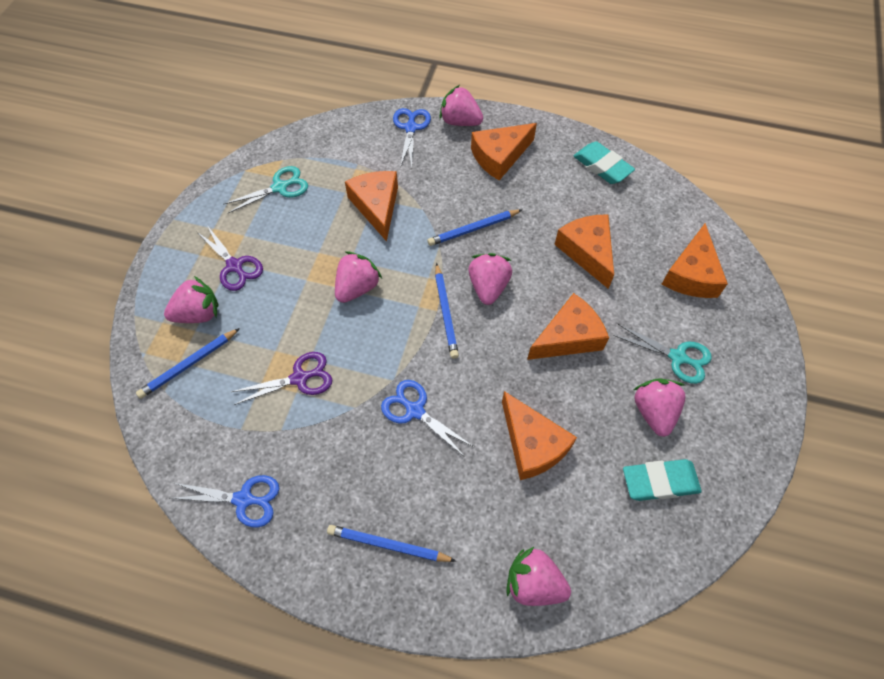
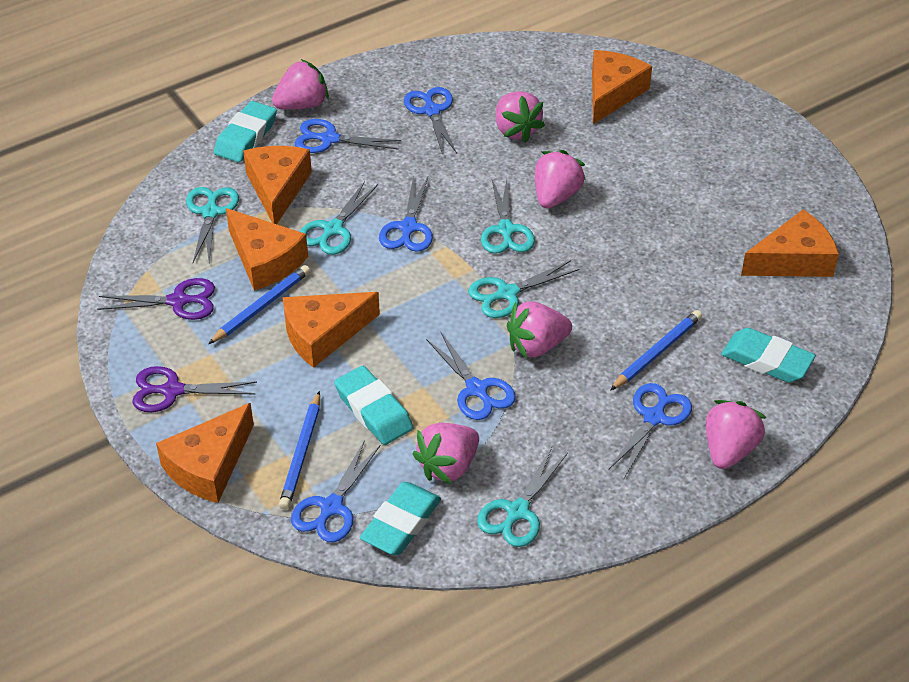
blue pencil: [136,328,240,399] [327,525,456,562] [427,210,522,246] [435,263,459,359] = 4 -> [208,265,310,344] [279,391,320,510] [610,310,702,391] = 3
blue scissors: [171,475,279,527] [381,380,474,457] [393,108,431,167] = 3 -> [291,440,380,542] [295,119,401,153] [379,177,433,252] [404,87,457,153] [426,332,516,420] [608,383,692,478] = 6
turquoise eraser: [574,142,635,184] [623,459,702,501] = 2 -> [214,101,277,162] [334,366,413,445] [360,482,441,555] [721,328,816,383] = 4
turquoise scissors: [223,166,308,213] [613,324,712,384] = 2 -> [186,187,239,262] [300,181,378,255] [468,260,579,318] [477,447,568,547] [481,179,535,254] = 5

